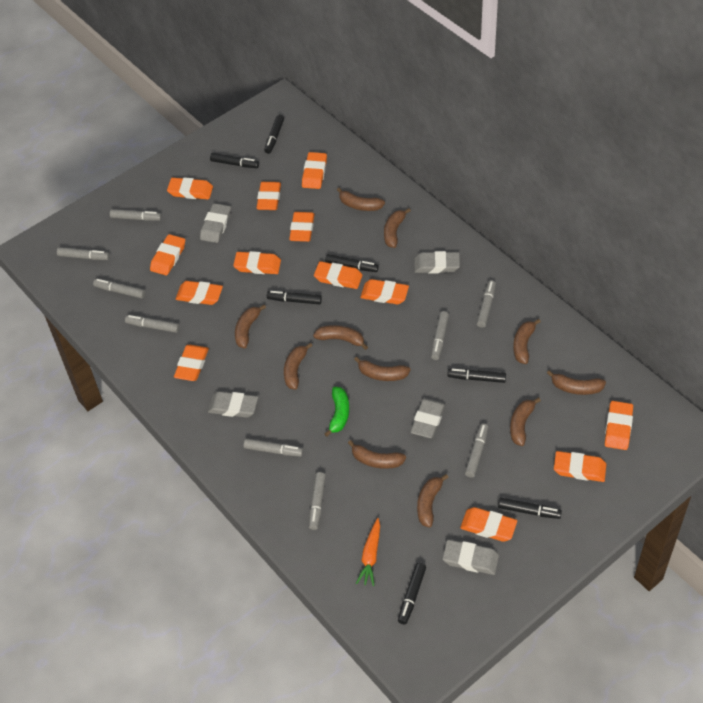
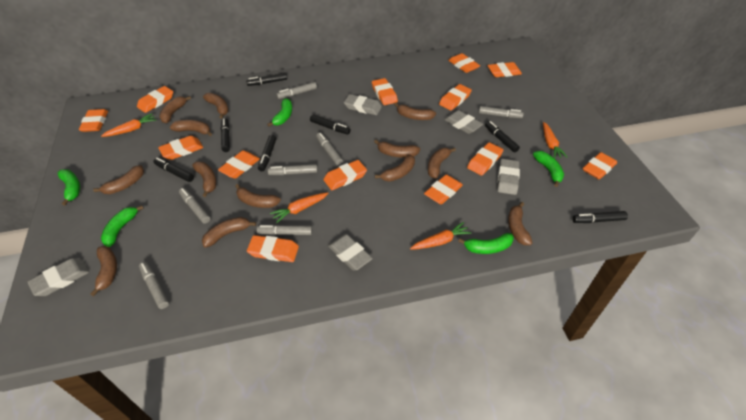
brown banana: [235,305,266,348] [284,343,312,390] [313,325,368,350] [337,188,385,211] [348,440,406,469] [354,357,410,381] [384,208,411,248] [417,474,449,528] [510,397,541,446] [513,319,541,364] [547,370,606,395] = 11 -> [90,246,117,296] [93,165,144,194] [159,96,191,123] [170,120,212,136] [192,162,216,197] [202,217,256,247] [203,93,228,119] [235,184,281,208] [374,140,420,158] [375,155,415,182] [394,103,436,120] [428,148,456,179] [508,202,532,245] = 13
green banana: [325,387,349,437] = 1 -> [58,169,80,206] [101,205,144,247] [267,98,292,127] [458,233,514,254] [533,151,564,187] = 5
grey marker: [57,247,110,260] [93,279,145,299] [110,209,162,221] [125,315,180,333] [244,438,303,457] [309,472,326,530] [431,311,449,360] [465,423,489,478] [477,280,496,328] = 9 -> [139,262,169,309] [179,188,210,224] [257,225,312,235] [268,164,317,175] [276,82,317,99] [316,133,343,165] [479,106,524,118] = 7
orange carrot: [356,518,380,586] = 1 -> [101,114,156,137] [270,193,329,223] [410,222,472,250] [543,122,568,159] = 4

